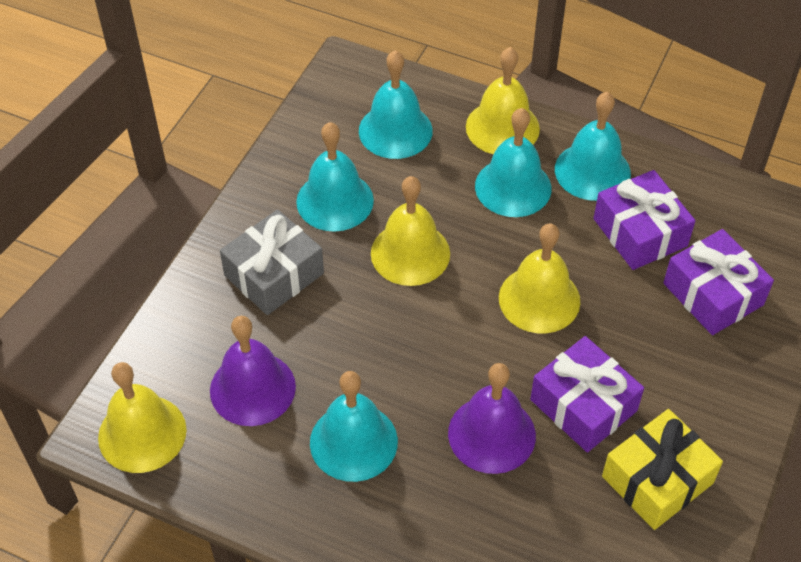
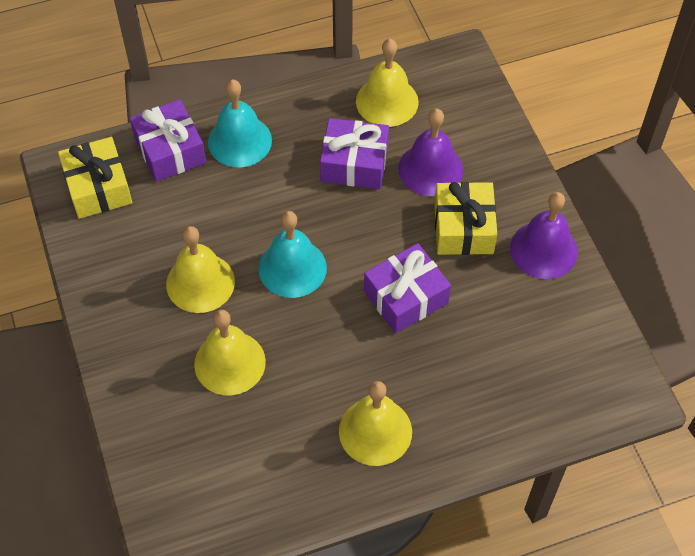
grey gift: [220,210,324,315] = 1 -> none = 0
turquoise bell: [296,122,374,232] [310,371,398,482] [359,50,433,159] [475,108,551,217] [555,92,631,201] = 5 -> [208,79,272,167] [259,211,327,298] = 2
yellow gift: [602,409,723,530] = 1 -> [58,137,132,219] [434,182,497,255] = 2

